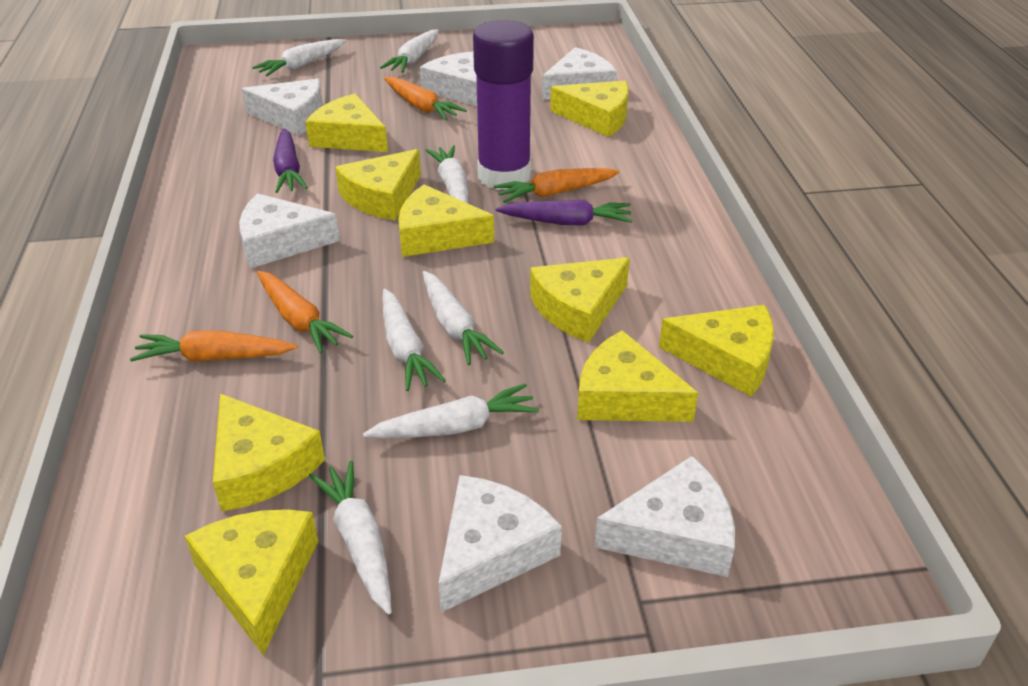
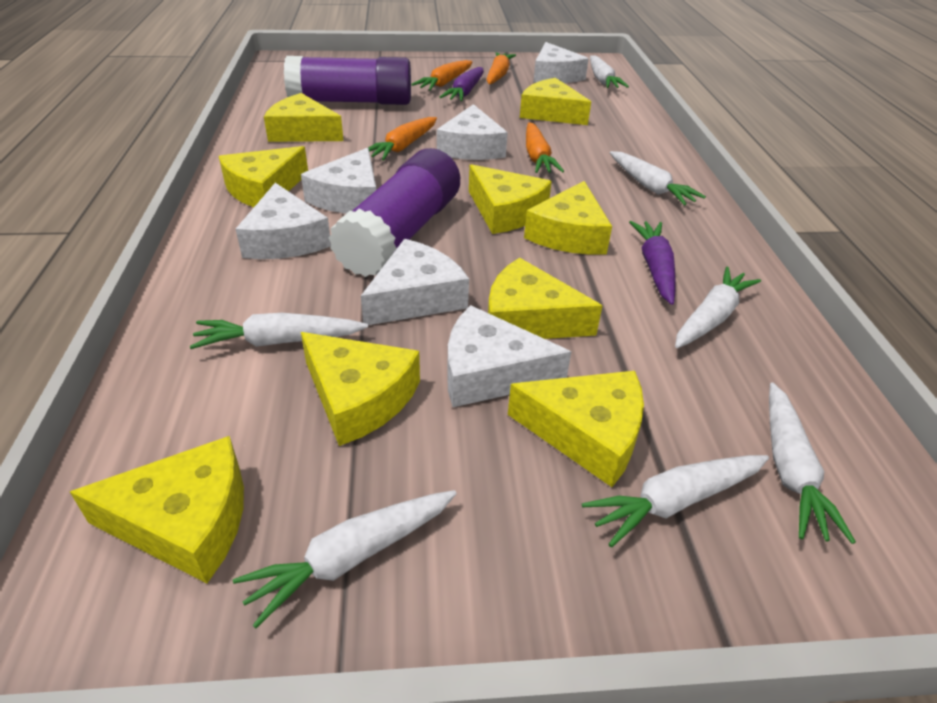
purple glue stick: [473,20,534,190] = 1 -> [284,56,411,105] [328,148,460,277] = 2

